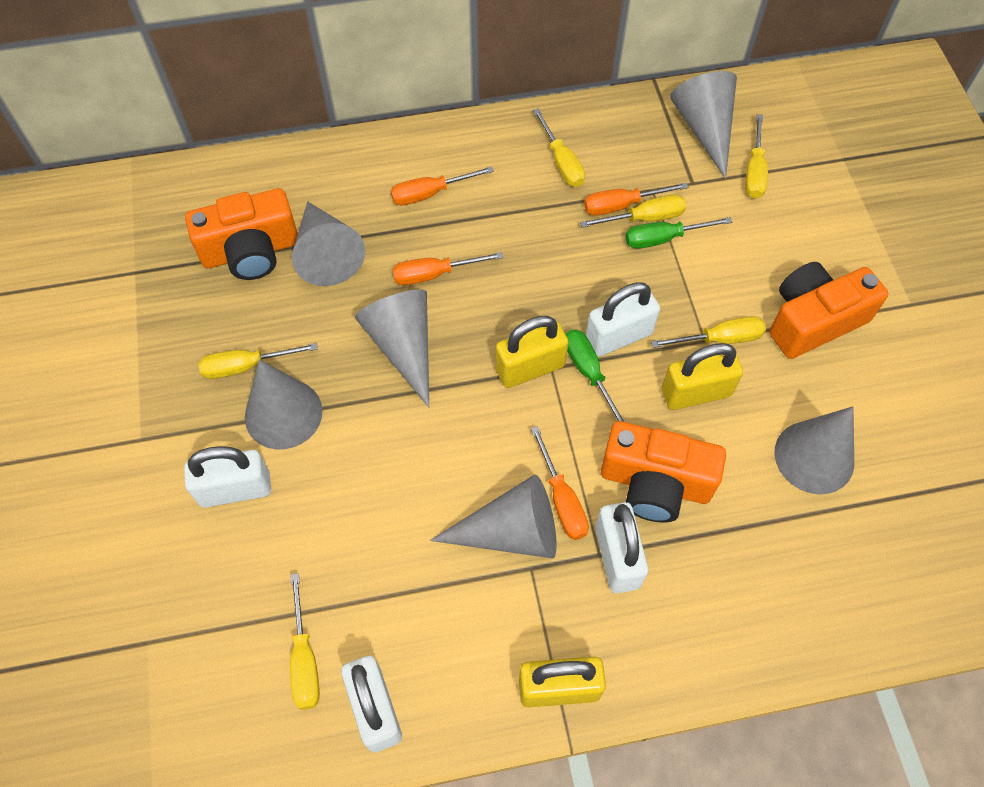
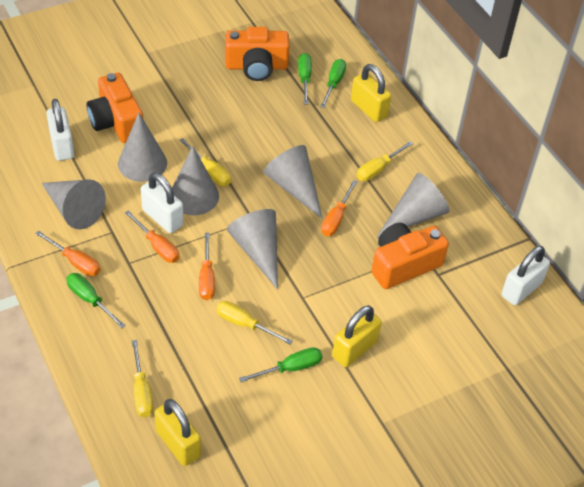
green screwdriver: [565,329,626,422] [625,217,732,249] = 2 -> [67,273,126,328] [239,347,323,382] [298,53,312,104] [320,59,346,108] = 4
white padlock: [184,446,271,508] [341,656,402,753] [586,282,660,356] [595,502,648,593] = 4 -> [46,99,74,161] [141,172,184,233] [501,246,550,305] = 3
yellow screwdriver: [199,343,318,379] [290,573,320,710] [533,108,585,187] [580,195,686,228] [651,316,766,348] [745,114,768,199] = 6 -> [132,340,153,417] [179,138,231,186] [216,301,293,345] [357,141,413,181] = 4

